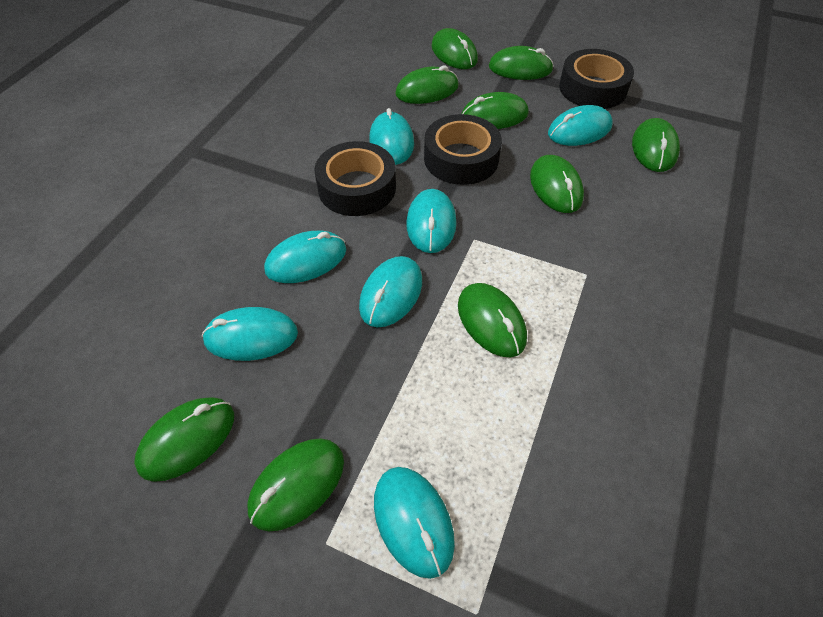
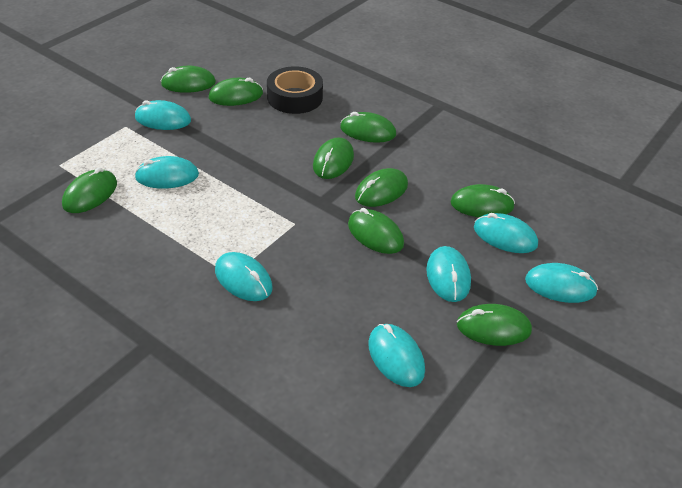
black tape: [314,141,396,216] [424,114,502,185] [559,49,634,109] = 3 -> [267,66,323,114] = 1

